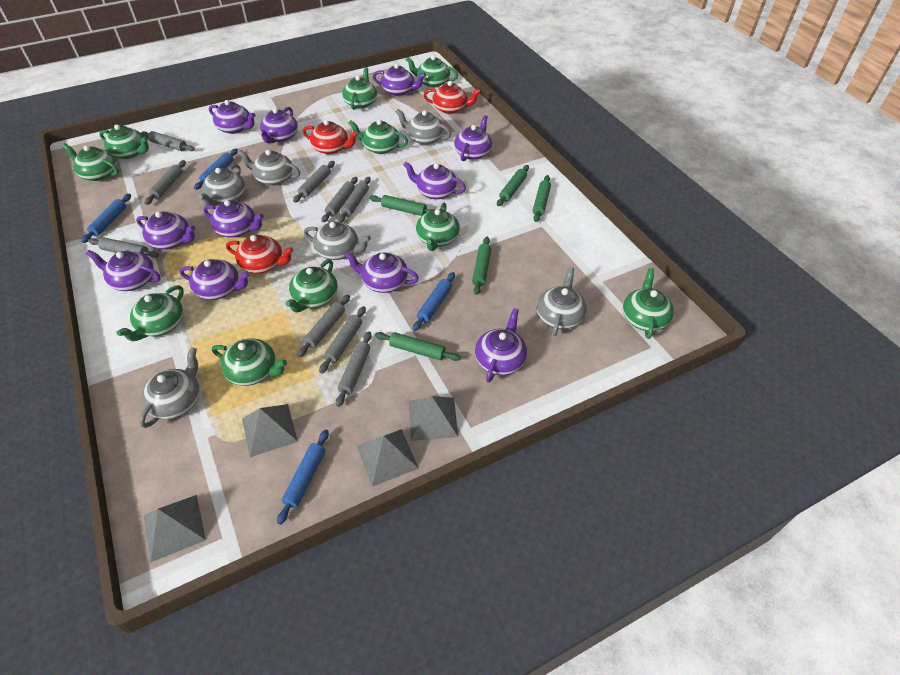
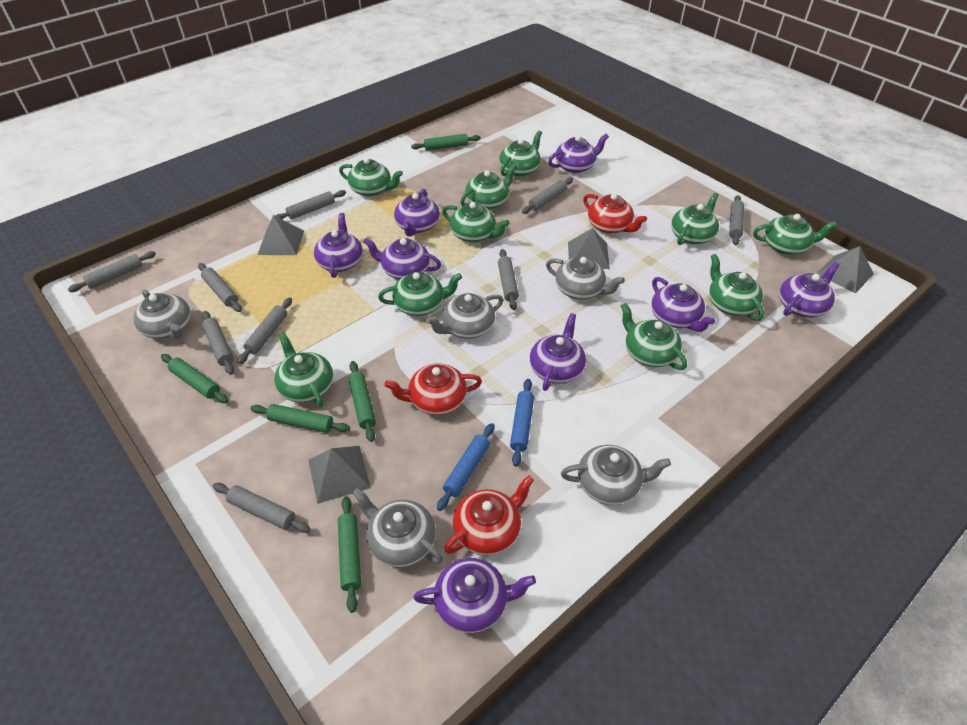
blue rolling pin: [81,194,131,243] [194,149,238,190] [277,429,329,525] [413,272,455,331] = 4 -> [437,423,494,511] [510,379,534,467] = 2
grey teapot: [139,347,200,428] [198,164,245,206] [238,150,300,186] [304,222,371,260] [396,109,451,145] [537,267,587,336] = 6 -> [133,289,191,339] [352,488,443,567] [426,293,503,339] [546,257,625,300] [561,445,671,505] = 5
purple teapot: [86,250,161,291] [136,212,195,249] [179,259,250,300] [203,200,264,238] [209,100,255,134] [259,107,298,144] [344,251,419,293] [373,64,426,96] [403,162,466,200] [454,115,492,161] [475,308,527,383] = 11 -> [314,213,363,278] [363,238,441,280] [394,189,440,236] [413,558,536,633] [530,313,586,391] [548,134,609,173] [651,277,715,332] [779,262,839,318] = 8

